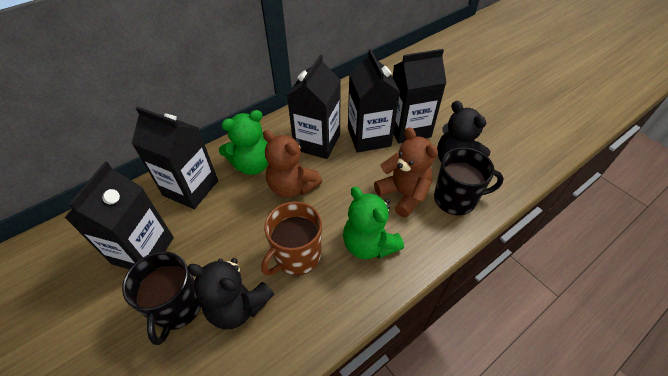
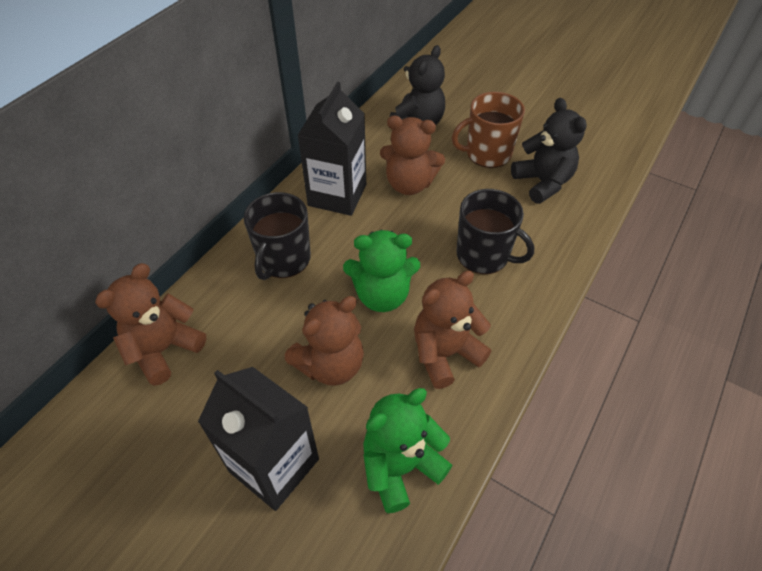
black carton: [64,162,174,269] [131,107,218,209] [287,54,341,159] [348,49,400,153] [393,49,447,144] = 5 -> [198,367,319,511] [297,82,366,216] = 2
brown teddy bear: [263,130,322,198] [374,127,438,218] = 2 -> [95,263,206,386] [285,296,364,386] [380,115,445,195] [414,270,491,389] = 4

